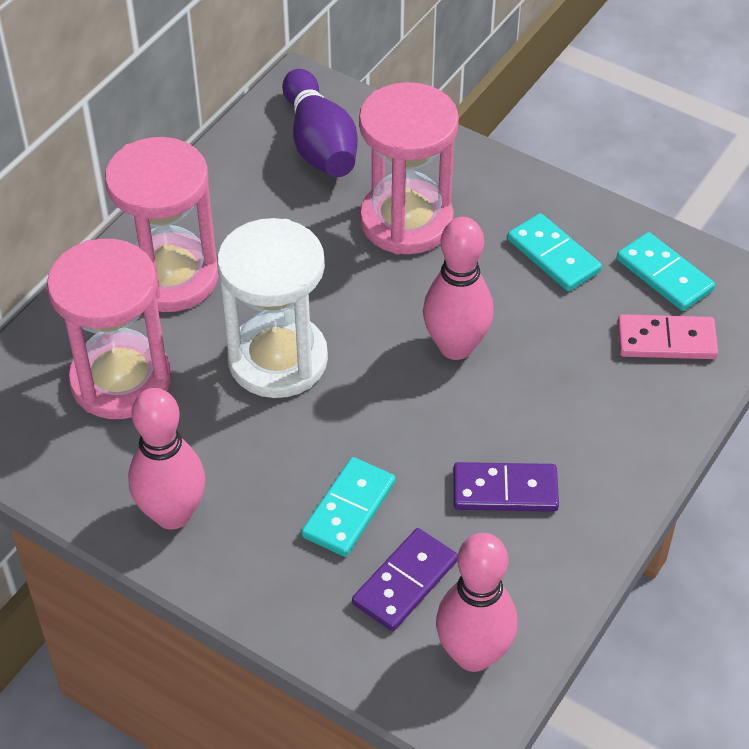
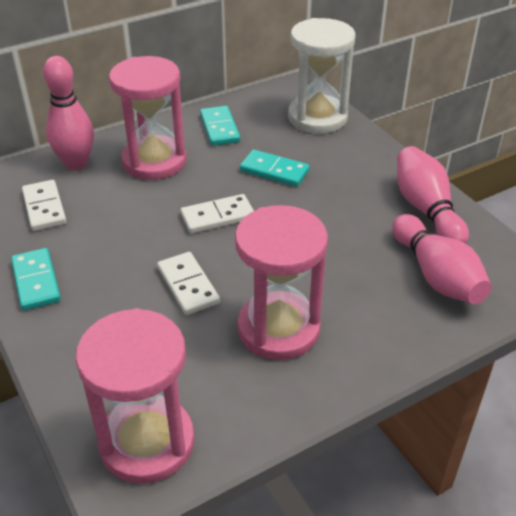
pink domino: [617,314,718,359] = 1 -> none = 0
purple bowling pin: [282,69,358,177] = 1 -> none = 0
purple domino: [352,528,458,631] [453,462,559,512] = 2 -> none = 0
white domino: none = 0 -> [22,180,66,231] [157,252,220,315] [180,194,254,234] = 3

